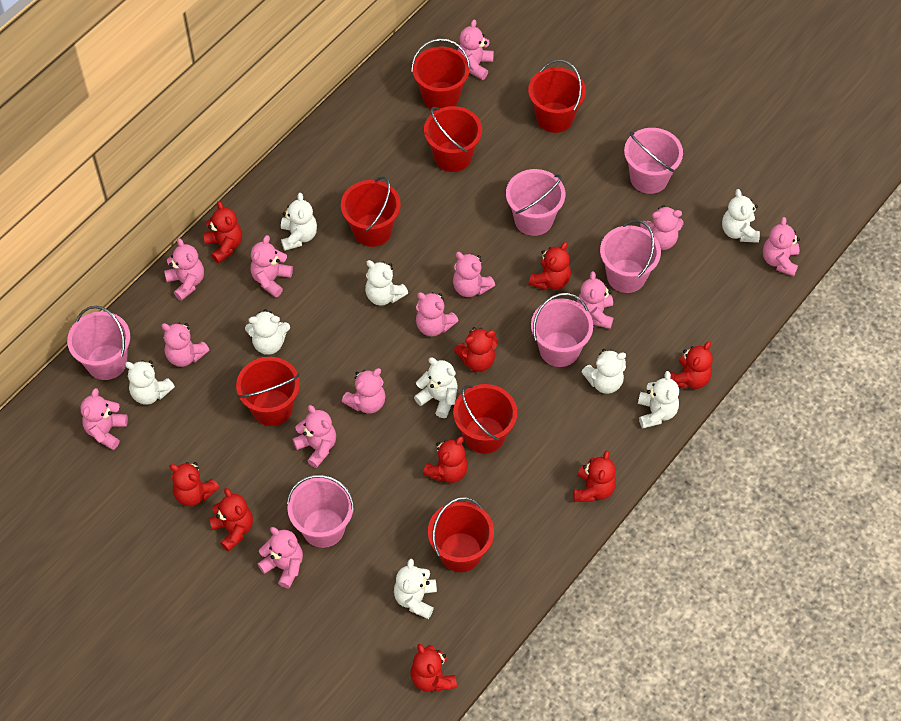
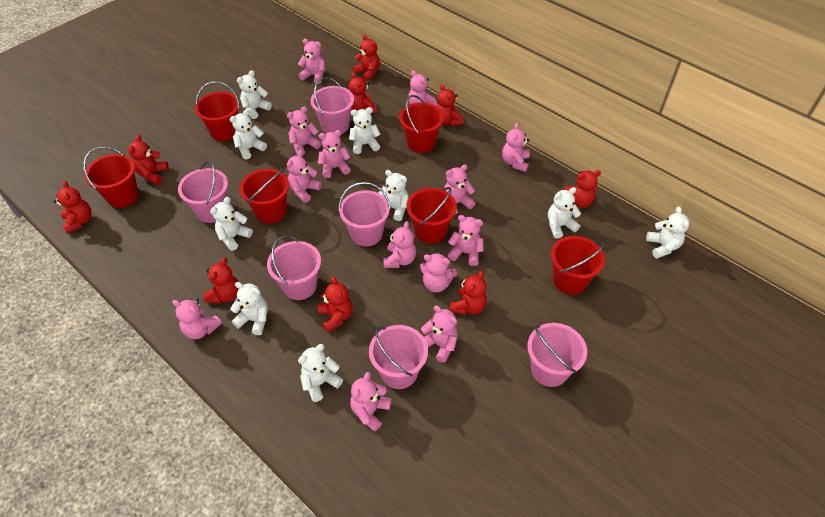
red bucket: [236,357,300,426] [341,176,401,247] [411,38,471,111] [424,106,482,172] [428,497,494,572] [453,384,517,454] [528,60,586,133] = 7 -> [83,146,139,208] [195,81,240,141] [240,169,289,223] [399,95,444,153] [407,187,457,244] [551,236,605,295] = 6

